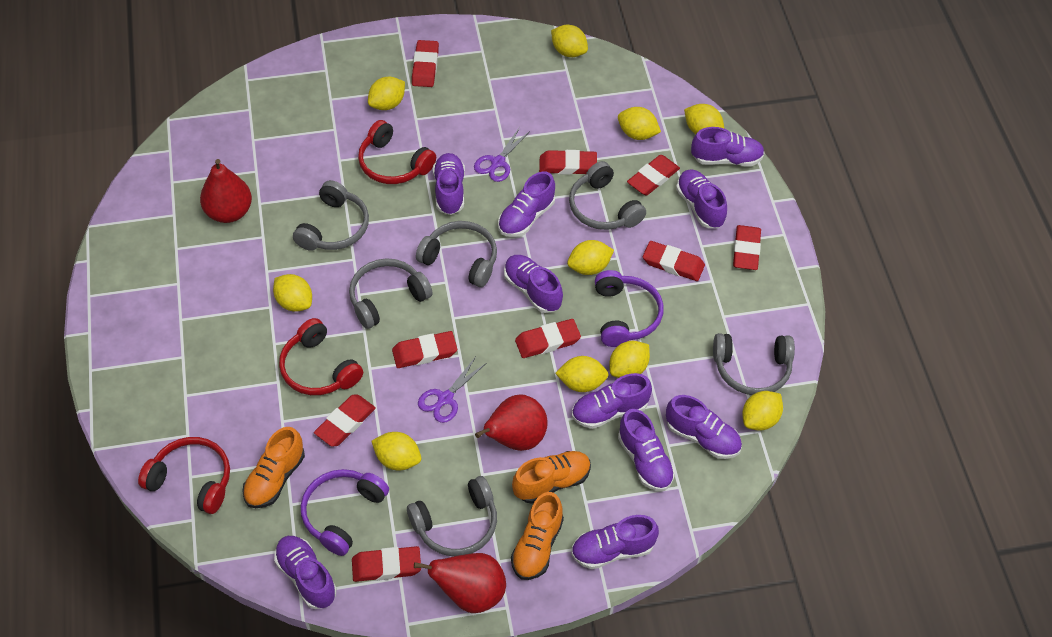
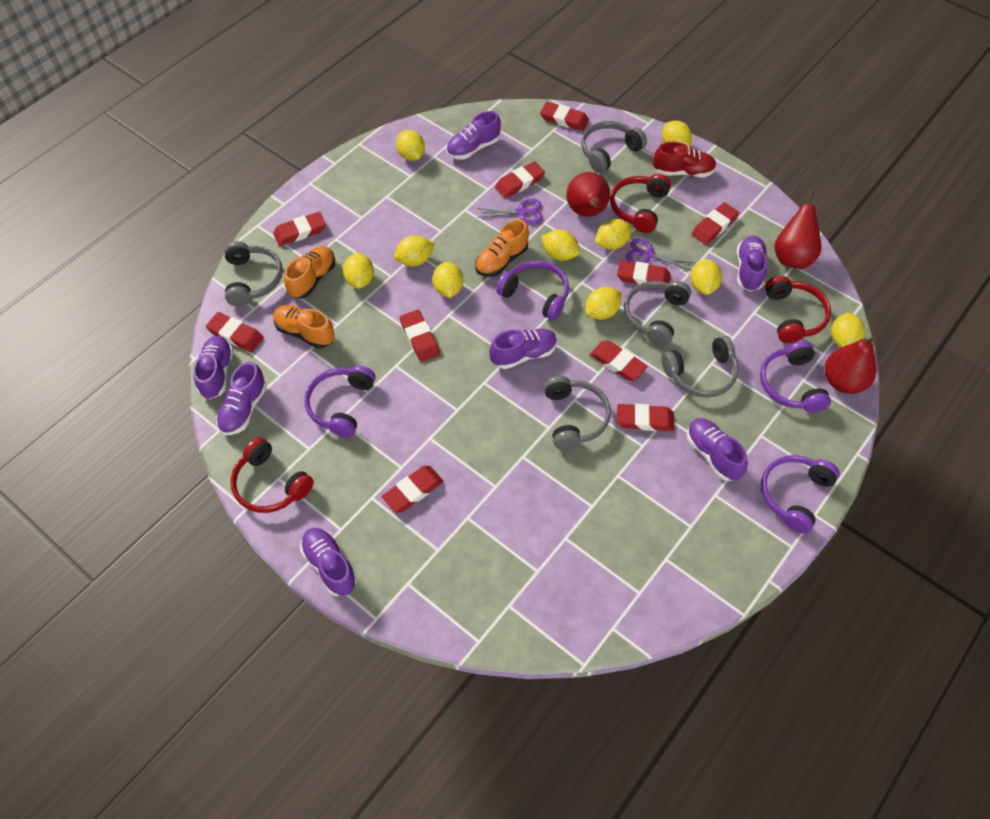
grey headphones: [293,180,369,251] [349,258,433,329] [407,476,497,556] [416,221,497,287] [569,161,646,230] [713,333,795,395] = 6 -> [224,241,283,306] [544,376,611,450] [581,121,647,173] [624,280,691,346] [662,336,738,398] = 5
purple headphones: [301,469,389,556] [595,270,663,347] = 2 -> [304,365,376,438] [496,260,569,321] [760,341,831,413] [761,455,840,534] = 4
purple shoe: [274,536,337,609] [433,153,465,215] [498,172,555,237] [504,255,563,313] [571,515,659,569] [572,373,652,429] [618,409,675,491] [666,395,742,459] [676,169,727,228] [691,127,765,166] = 10 -> [193,336,233,399] [216,362,267,435] [300,528,357,596] [446,111,501,159] [489,329,557,369] [687,418,748,481] [737,236,768,291] = 7
red eraser: [314,395,376,447] [352,546,421,582] [392,331,457,368] [412,40,439,87] [515,319,581,358] [539,150,597,175] [627,155,680,195] [643,241,705,281] [733,225,761,270] = 9 -> [206,312,264,352] [273,212,326,246] [382,466,443,513] [400,310,440,362] [495,161,545,198] [540,102,589,131] [590,340,648,381] [617,260,671,285] [617,404,674,431] [691,202,739,245] = 10
red shoe: none = 0 -> [653,142,716,178] = 1

